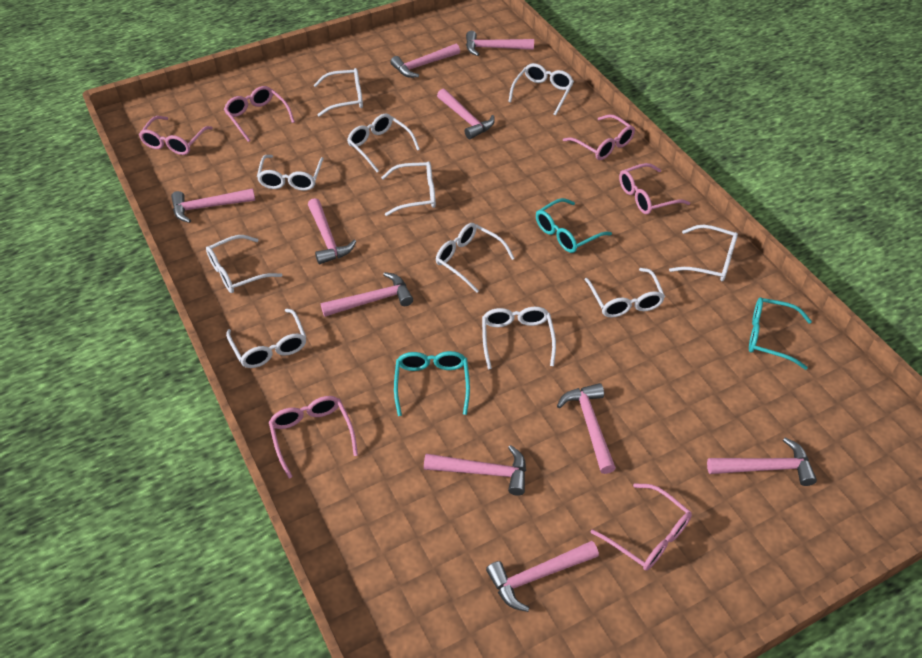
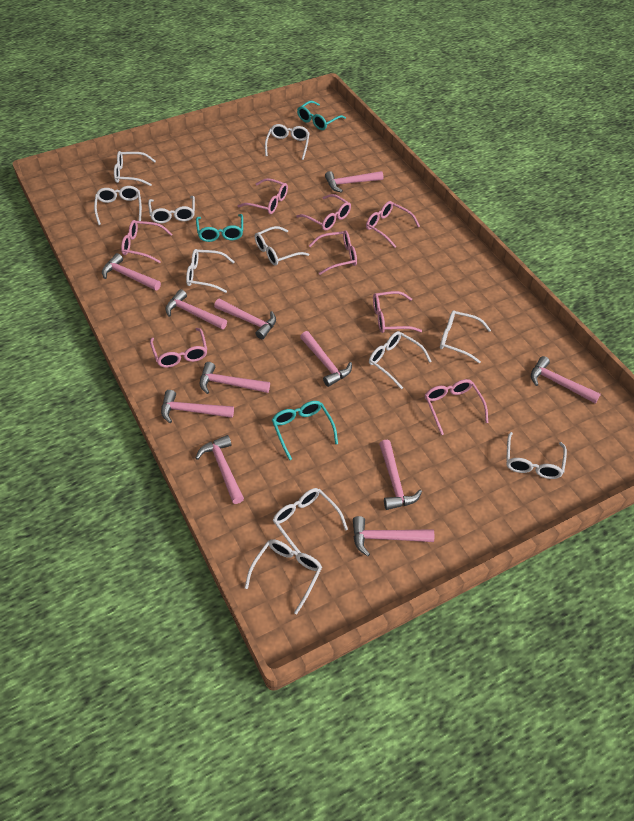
pink glasses: [139,116,213,155] [224,86,295,142] [269,396,358,479] [563,114,635,160] [591,483,692,570] [619,163,690,214] = 6 -> [121,220,172,263] [150,328,207,368] [238,178,288,214] [296,194,351,231] [308,230,357,275] [366,201,420,248] [373,291,422,333] [425,379,488,435] = 8
pink hammer: [171,188,255,223] [308,198,357,264] [321,272,413,317] [390,43,460,78] [424,445,526,496] [437,89,495,139] [466,31,534,56] [486,541,599,612] [557,383,616,474] [707,438,817,486] = 10 -> [102,253,161,290] [161,390,234,423] [166,289,227,329] [196,435,244,504] [199,362,270,394] [214,299,276,339] [300,331,352,387] [325,171,383,193] [353,516,434,556] [379,440,422,510] [531,356,601,404] = 11

